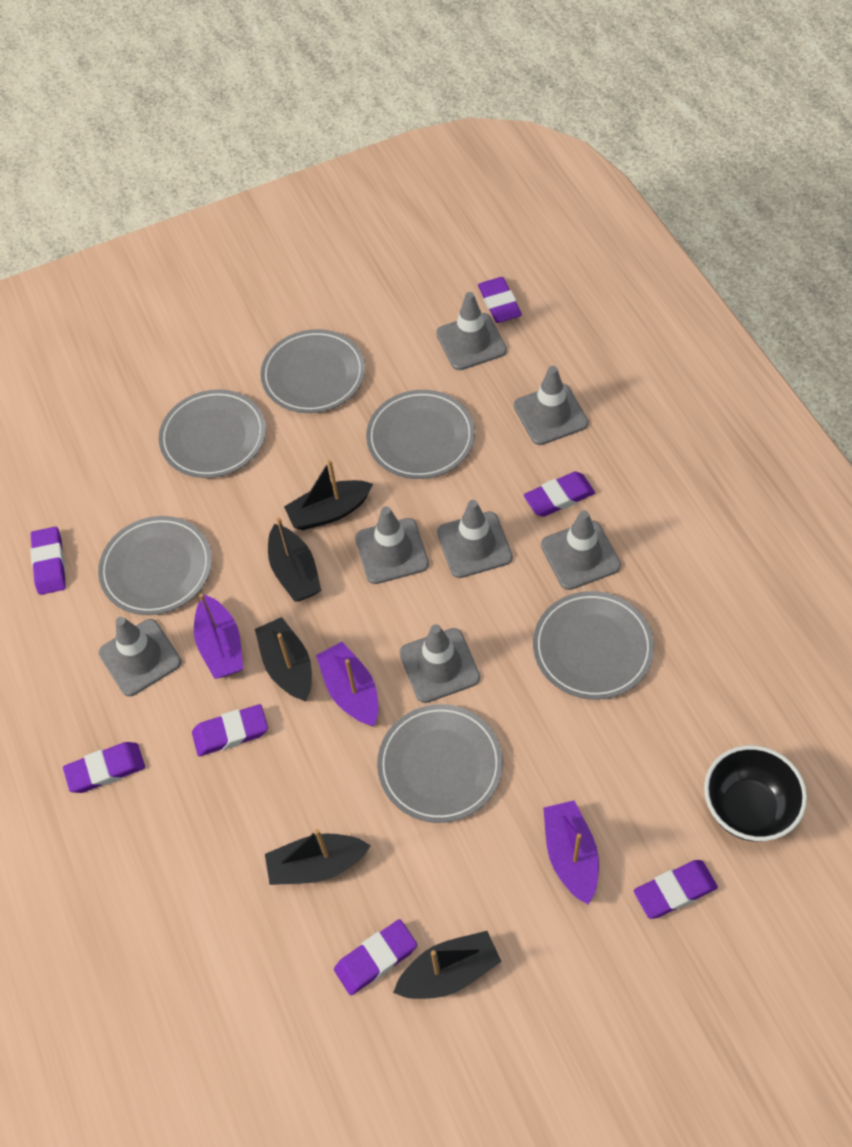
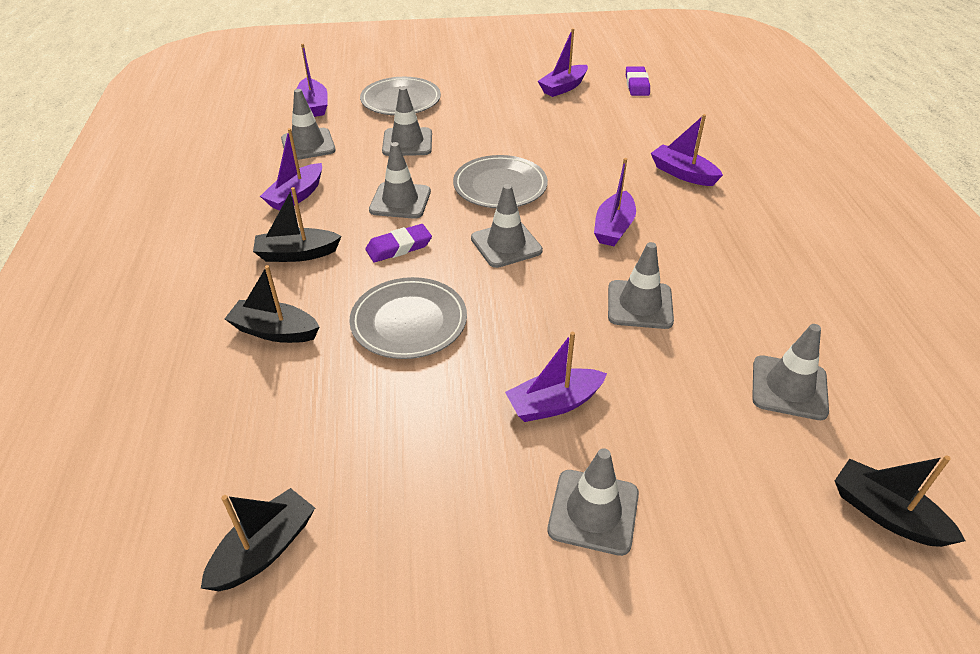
black boat: [255,617,312,701] [265,829,371,885] [268,517,321,602] [284,460,373,530] [393,931,502,999] = 5 -> [201,488,315,591] [225,265,319,343] [253,187,341,262] [835,455,966,547] = 4
black bowl: [704,745,807,842] = 1 -> none = 0
grey plate: [98,516,212,615] [159,389,266,478] [260,329,365,413] [366,390,475,479] [377,704,503,823] [533,591,654,700] = 6 -> [349,277,467,359] [360,77,441,115] [453,155,548,208] = 3
purple boat: [194,593,243,679] [316,642,378,726] [543,801,599,905] = 3 -> [260,128,322,211] [297,44,328,117] [505,332,607,422] [538,28,588,97] [594,158,636,246] [651,114,723,186] = 6
purple eraser: [30,527,66,595] [63,742,145,793] [192,704,268,756] [334,919,417,995] [478,277,522,323] [524,471,595,517] [634,860,718,919] = 7 -> [365,224,432,263] [626,66,650,96] = 2

